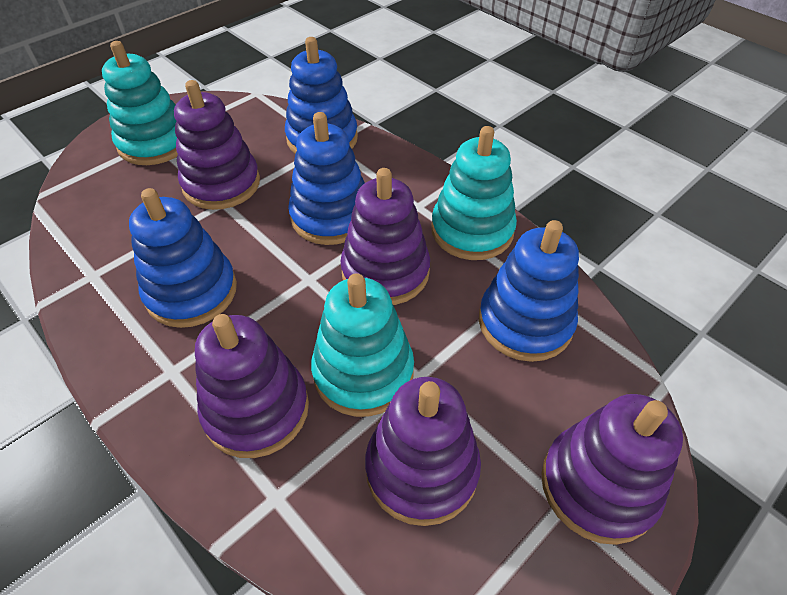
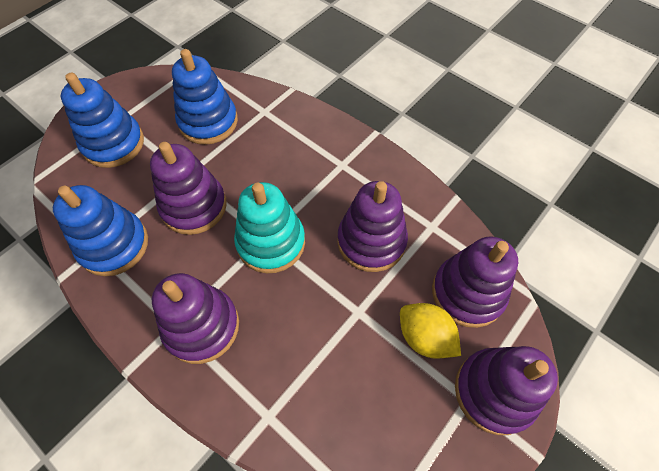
blue stacking toy: [129,188,237,328] [285,37,358,154] [288,112,365,245] [479,220,579,362] = 4 -> [53,185,148,276] [61,73,144,168] [172,49,238,145] = 3
turquoise stacking toy: [102,41,178,165] [311,273,414,417] [431,126,517,260] = 3 -> [234,182,305,273] = 1
yellow lemon: none = 0 -> [400,303,461,359] = 1

